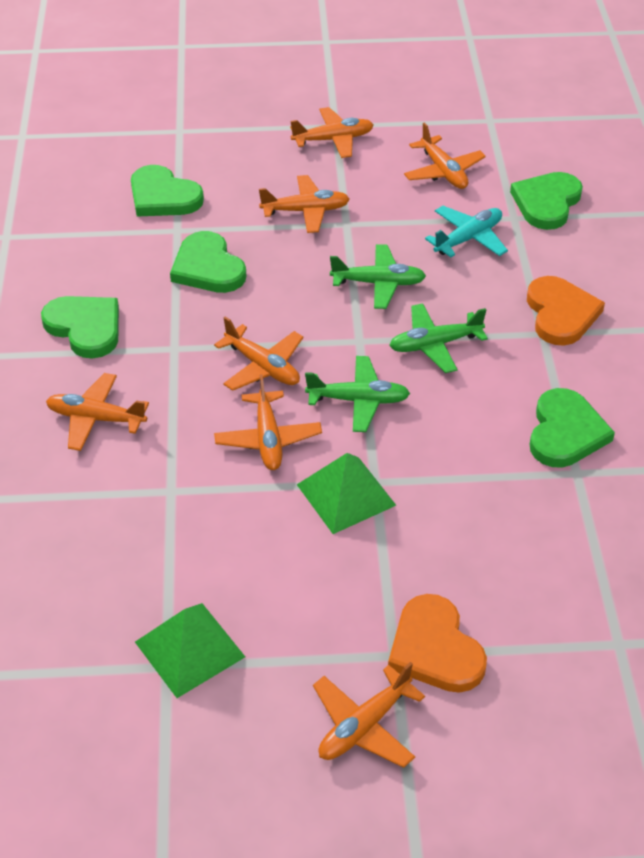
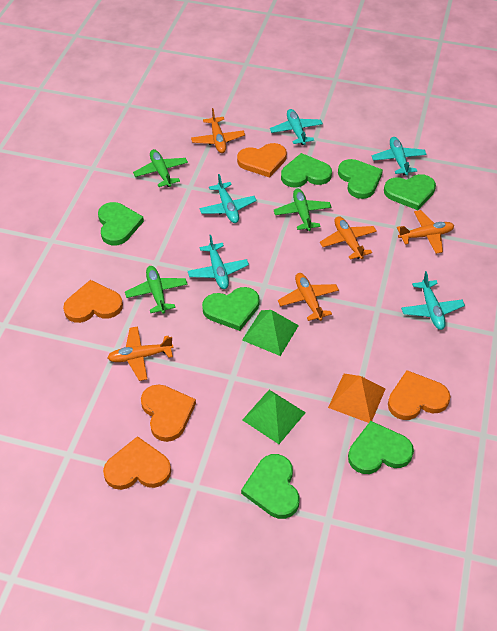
green heart: [41,296,119,359] [131,165,204,217] [170,231,247,293] [510,172,583,230] [530,388,615,468] = 5 -> [98,202,144,245] [202,287,259,331] [241,454,299,519] [281,153,332,187] [338,159,383,199] [348,421,414,474] [384,174,436,210] = 7
orange heart: [388,594,487,693] [527,276,605,346] = 2 -> [63,280,123,323] [103,436,171,490] [141,384,196,442] [237,143,287,178] [388,370,451,420] = 5
orange plane: [46,373,149,451] [214,317,303,391] [214,374,322,470] [259,175,350,233] [290,107,374,158] [313,662,425,768] [404,123,486,189] = 7 -> [107,326,174,381] [191,108,245,153] [278,273,339,321] [320,216,377,260] [397,210,454,254] = 5
orange pyramid: none = 0 -> [328,374,386,423] = 1
turquoise plane: [425,206,508,257] = 1 -> [188,235,249,289] [199,174,257,223] [270,109,323,145] [372,137,427,175] [401,271,465,330] = 5

